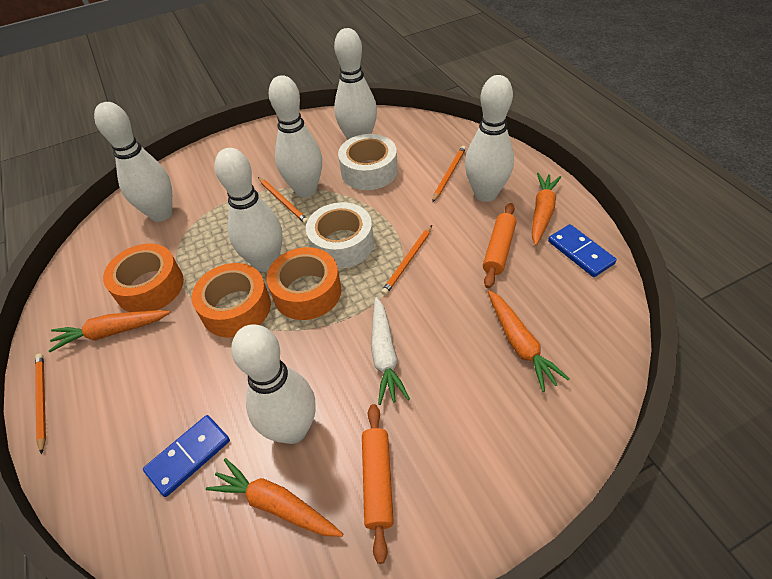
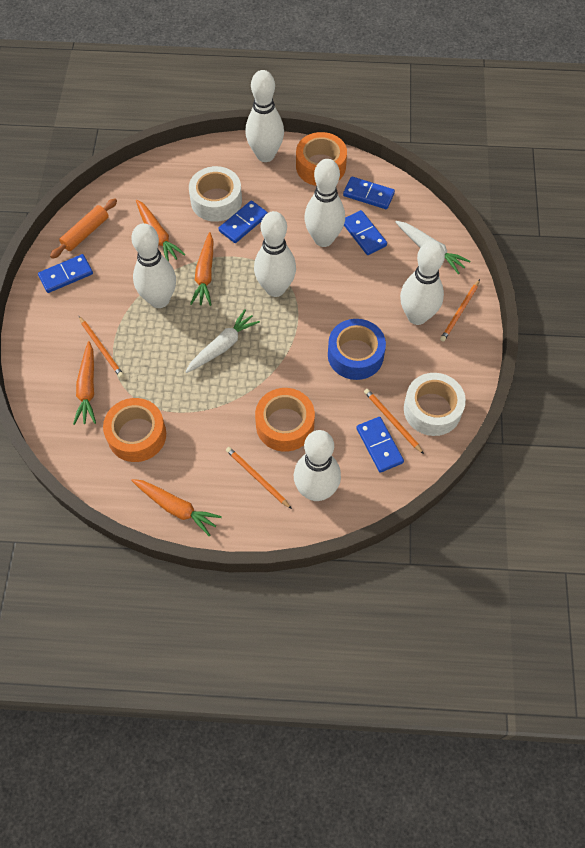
blue domino: [143,415,230,497] [548,224,617,277] = 2 -> [38,254,93,293] [218,200,268,243] [343,176,395,209] [344,210,387,255] [356,417,404,473] = 5
blue tape: none = 0 -> [328,319,386,380] = 1
orange rolling pin: [362,404,394,564] [483,203,516,288] = 2 -> [50,198,117,259] = 1
white carrot: [371,297,410,405] = 1 -> [186,309,260,373] [395,221,471,274] = 2

